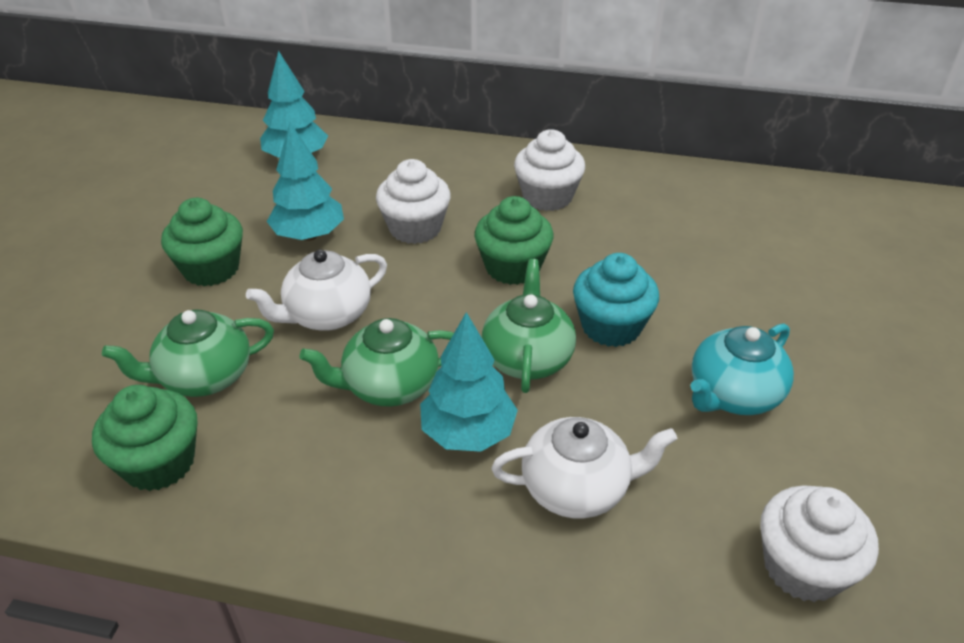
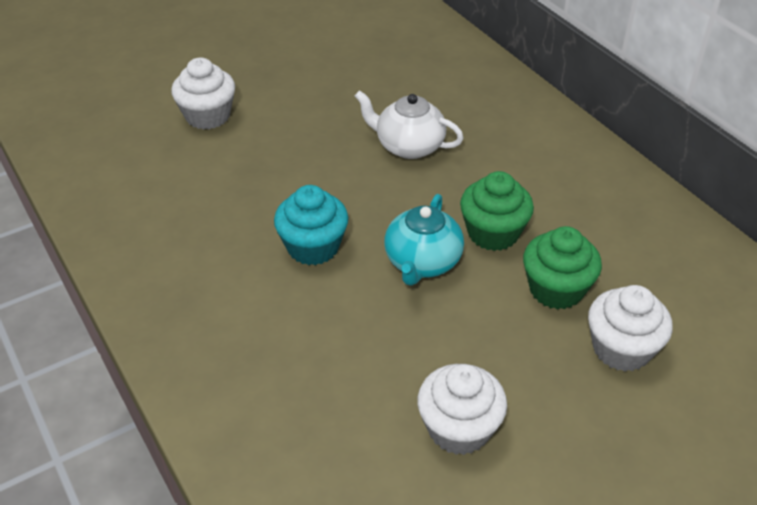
green cupcake: [92,385,197,491] [161,198,243,286] [474,196,553,285] = 3 -> [460,171,534,251] [523,226,602,309] = 2
green teapot: [102,310,274,397] [299,318,454,406] [482,259,576,393] = 3 -> none = 0
turquoise tree: [260,50,328,158] [267,123,344,241] [420,312,518,452] = 3 -> none = 0
white teapot: [246,249,387,331] [491,417,677,519] = 2 -> [355,90,463,159] = 1

